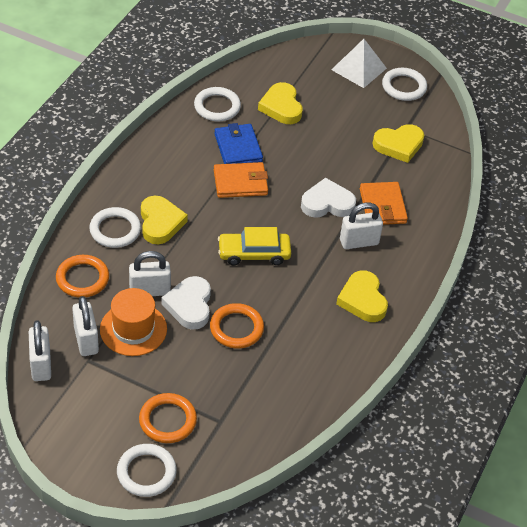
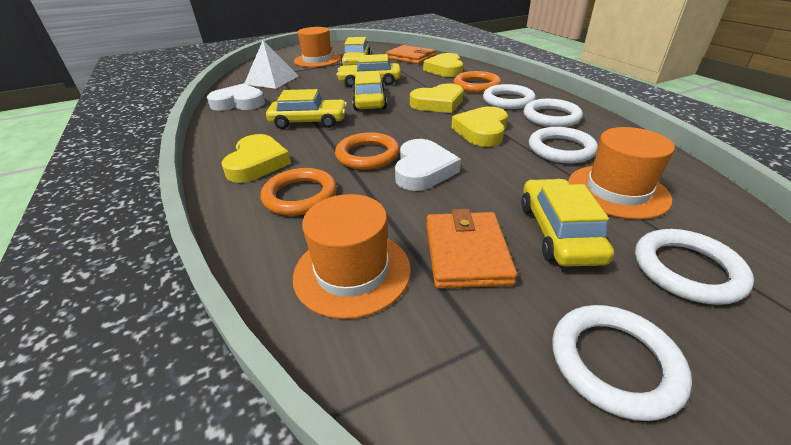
blue wallet: [214,123,263,164] = 1 -> none = 0
orange hat: [100,288,167,356] = 1 -> [293,194,411,319] [294,27,341,67] [568,127,675,220] = 3
white padlock: [29,320,51,381] [72,296,99,356] [129,251,171,296] [340,203,383,249] = 4 -> none = 0
white ring: [89,207,141,248] [117,444,176,497] [194,87,241,121] [382,68,427,101] = 4 -> [483,84,536,109] [523,99,583,127] [529,127,598,164] [552,305,692,421] [635,229,754,305] = 5
yellow car: [218,227,291,265] = 1 -> [266,89,347,129] [336,54,401,87] [341,37,371,66] [352,71,387,111] [521,179,614,267] = 5

